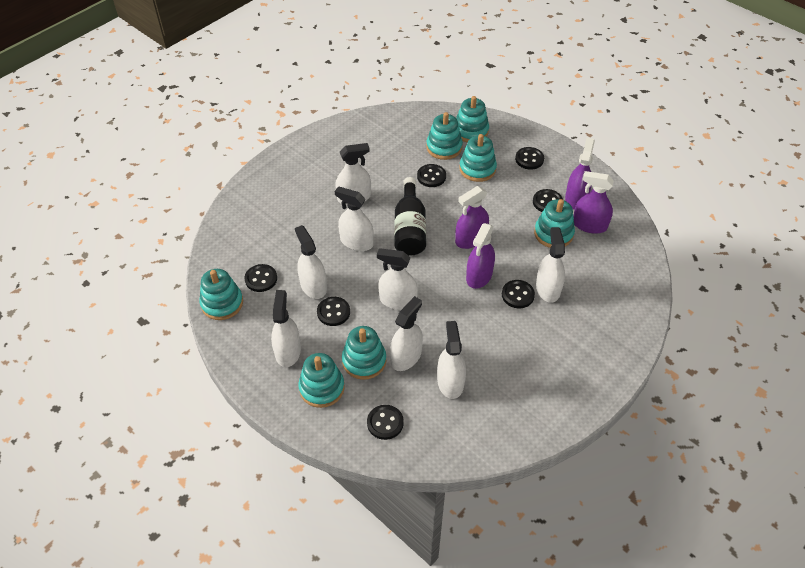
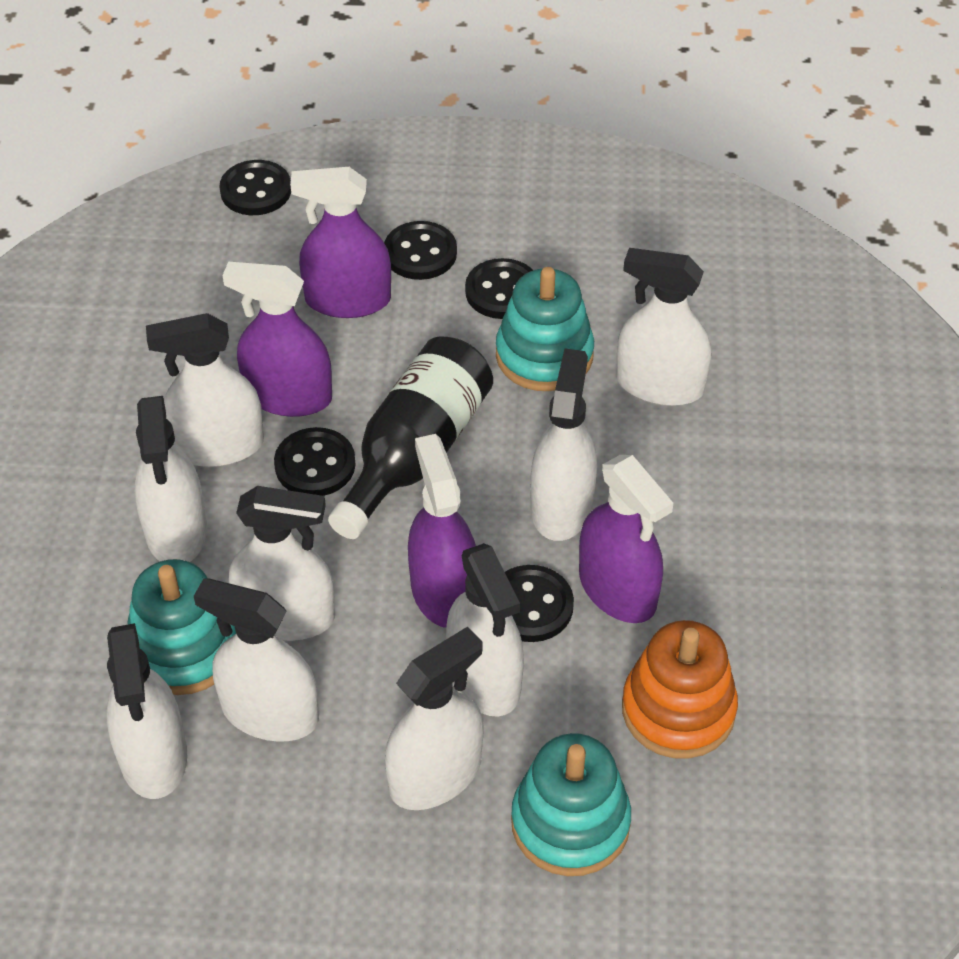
black button: [245,264,277,292] [317,297,350,326] [367,405,404,440] [417,164,446,187] [502,280,535,308] [515,147,544,170] [533,189,563,212] = 7 -> [219,160,291,215] [274,427,356,496] [384,221,457,280] [465,258,533,319] [505,565,574,642] = 5
orange stacking toy: none = 0 -> [622,620,738,759] = 1
turquoise stacking toy: [199,269,243,320] [298,353,345,408] [342,326,386,380] [426,112,463,160] [456,96,489,143] [459,134,497,182] [534,199,575,248] = 7 -> [127,559,236,695] [496,267,594,391] [511,733,631,876] = 3
white spray bottle: [271,290,301,367] [295,225,327,299] [335,143,371,205] [335,186,374,251] [377,248,418,310] [390,296,423,371] [437,321,466,399] [536,227,565,303] = 8 -> [106,623,187,799] [134,396,207,562] [146,313,264,467] [194,578,319,742] [229,486,335,641] [385,627,484,810] [446,543,524,717] [530,348,597,541] [616,248,711,406] = 9

